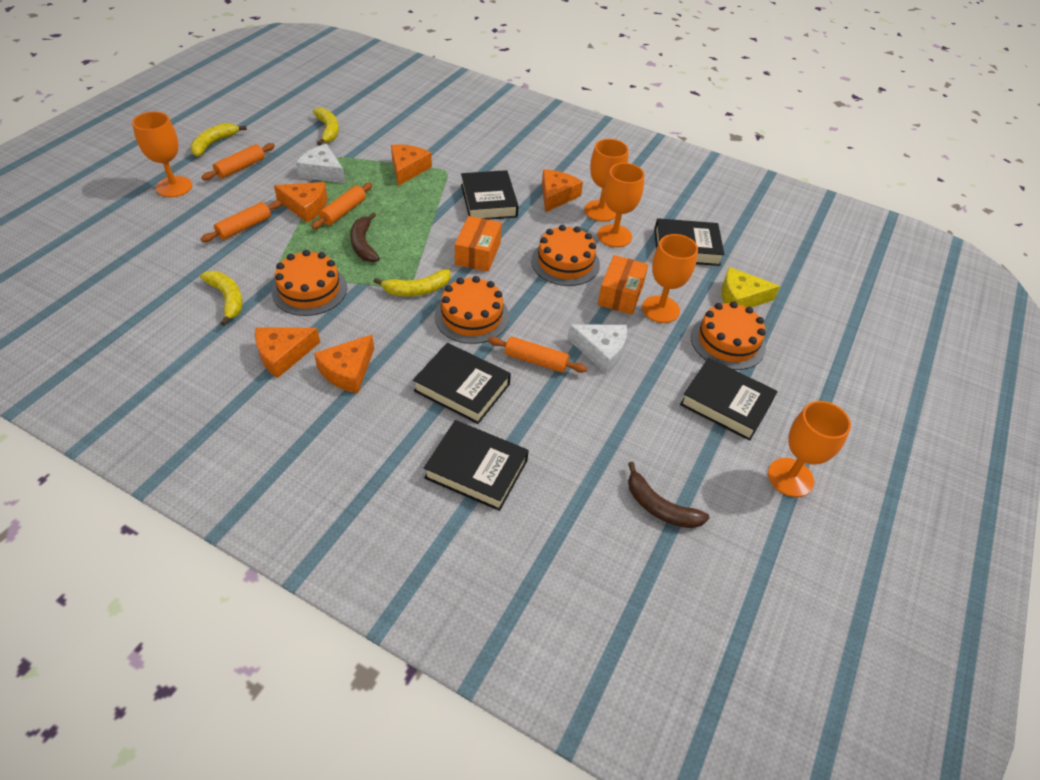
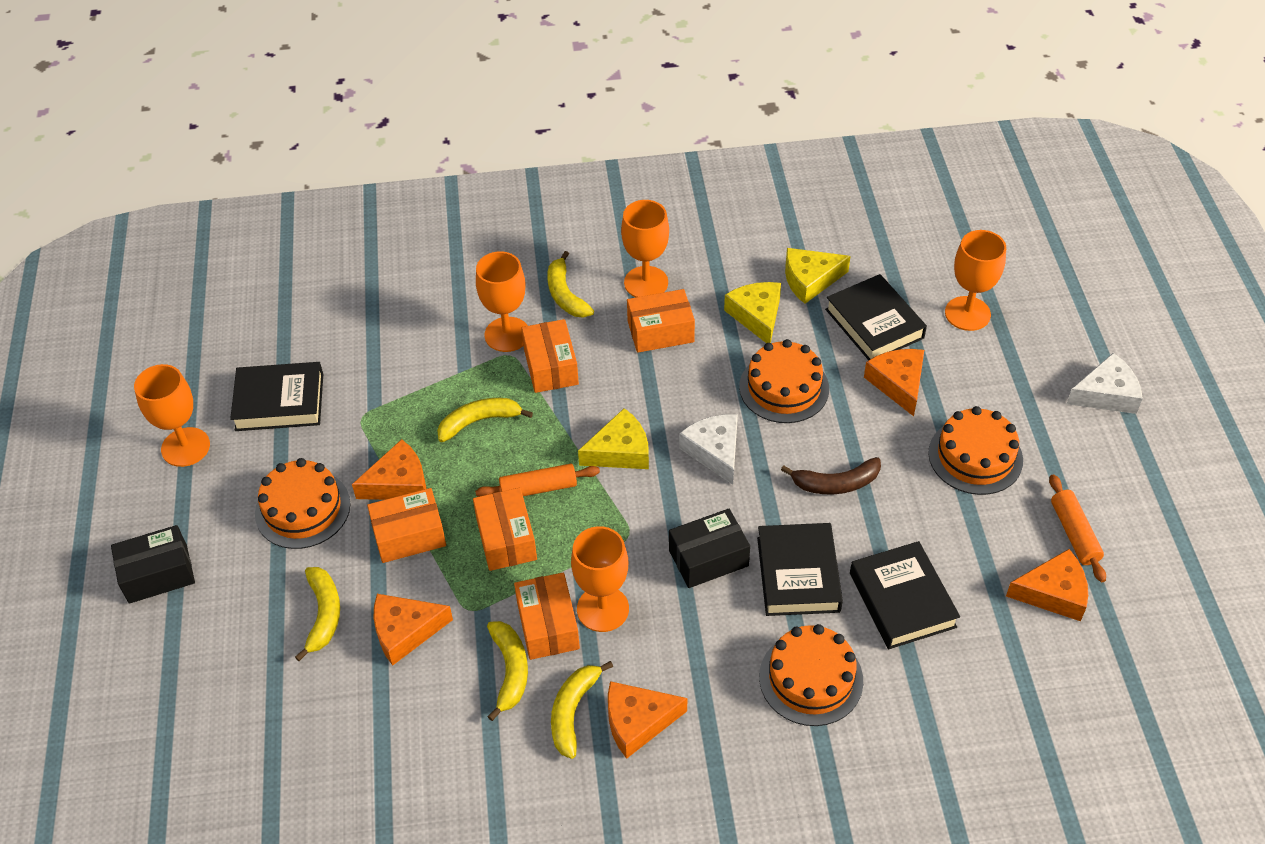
black book: [413,343,511,424] [424,420,529,511] [461,170,519,220] [654,218,725,266] [680,358,778,441] = 5 -> [230,362,323,431] [757,523,843,616] [825,274,927,360] [850,541,960,649] = 4
black box: none = 0 -> [111,525,195,604] [669,509,750,588] = 2
brown banana: [350,213,380,262] [628,462,709,528] = 2 -> [781,457,881,494] = 1
orange box: [455,216,502,272] [598,255,648,315] = 2 -> [367,488,446,563] [473,488,537,571] [514,573,580,660] [521,319,579,393] [627,289,695,353] = 5
orange rolling pin: [201,143,275,180] [201,200,283,242] [311,183,372,229] [488,336,587,373] = 4 -> [475,464,600,497] [1049,474,1106,582] = 2
yellow banana: [190,123,247,157] [200,271,243,326] [313,108,339,146] [373,269,451,296] = 4 -> [295,567,340,661] [437,398,533,442] [487,621,528,721] [547,251,594,318] [551,661,613,759] = 5
yellow cheese: [721,267,780,307] = 1 -> [578,408,649,469] [724,282,781,343] [785,248,851,304] = 3

